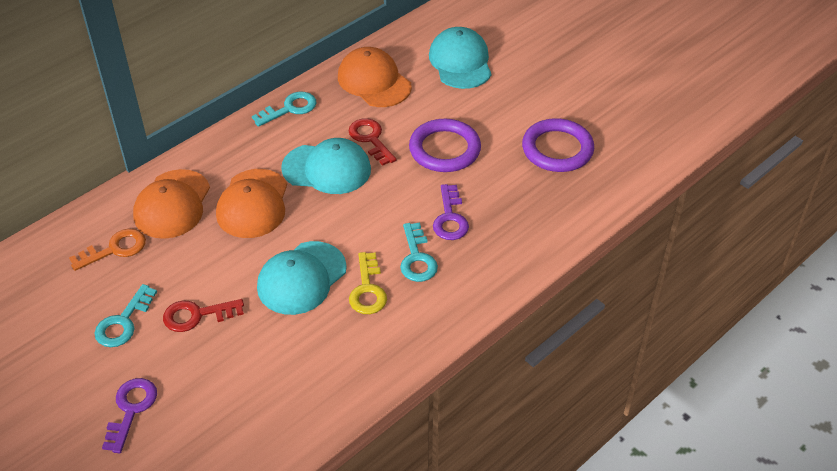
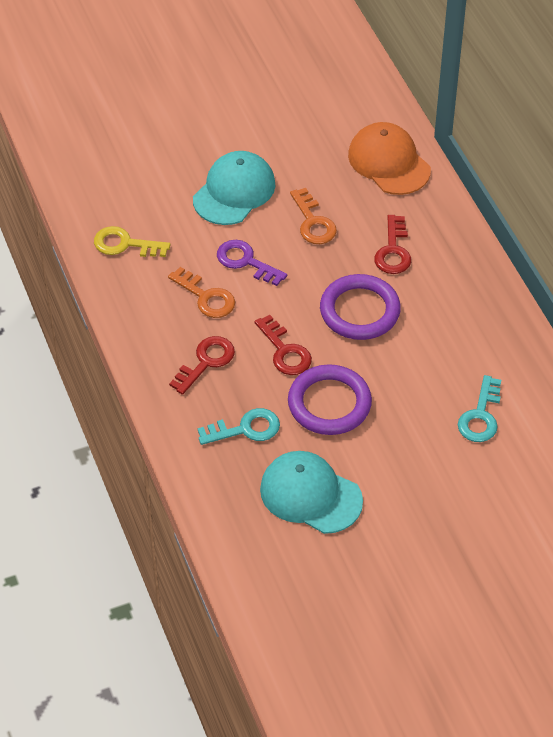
orange cap: [133,169,210,239] [216,169,287,238] [338,47,412,107] = 3 -> [348,122,431,195] = 1
orange key: [69,229,146,271] = 1 -> [168,267,235,318] [290,188,337,244] = 2
purple key: [102,378,157,453] [433,184,469,240] = 2 -> [217,240,287,286] = 1
red key: [163,299,244,332] [349,118,396,166] = 2 -> [169,336,235,395] [255,315,312,375] [374,215,411,274] = 3
turquoise cap: [257,241,347,315] [281,138,371,194] [429,27,492,89] = 3 -> [193,151,275,225] [260,451,363,534] = 2
turquoise key: [94,284,157,347] [252,92,316,127] [400,223,438,282] = 3 -> [198,408,280,445] [458,375,501,442] = 2

